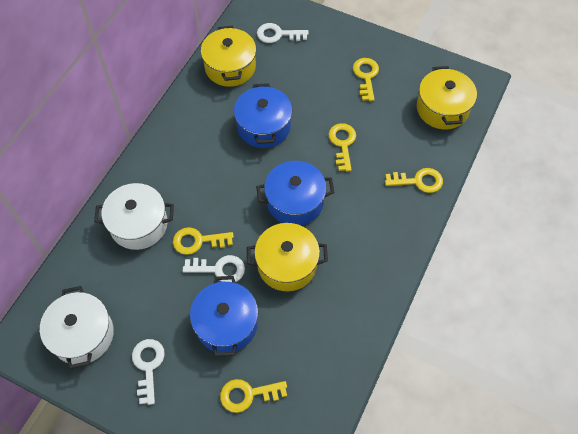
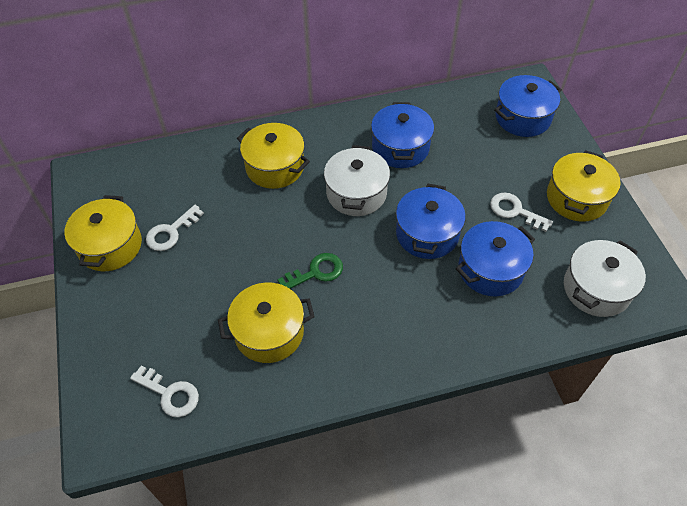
blue pot: [190,276,258,357] [234,83,292,148] [256,161,335,225] = 3 -> [371,102,434,168] [396,184,466,259] [456,221,535,296] [494,75,562,137] = 4
green key: none = 0 -> [277,253,343,289] = 1
yellow key: [173,227,234,255] [220,379,287,413] [328,123,356,172] [353,58,379,101] [385,168,443,193] = 5 -> none = 0
yellow pot: [201,26,256,87] [247,223,328,291] [417,66,477,129] = 3 -> [64,195,142,271] [218,282,315,363] [237,123,310,189] [547,150,620,222] = 4

